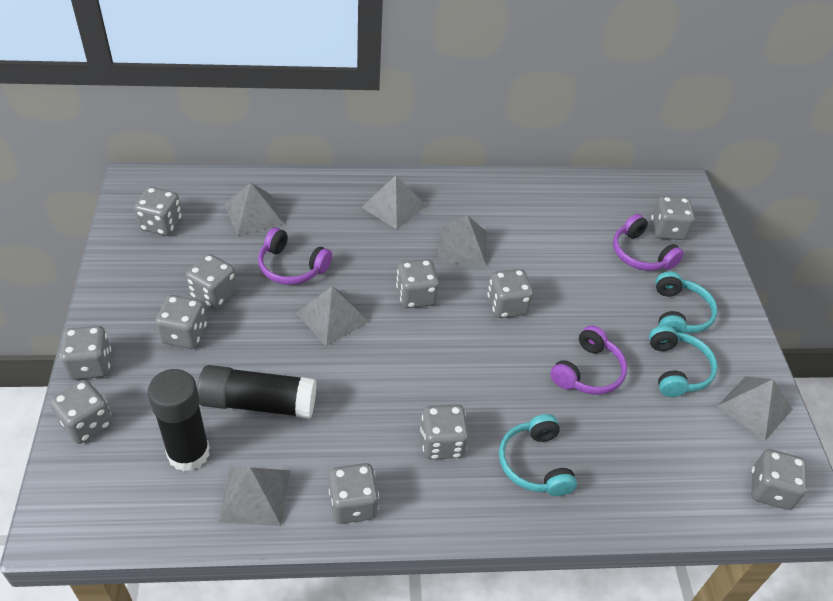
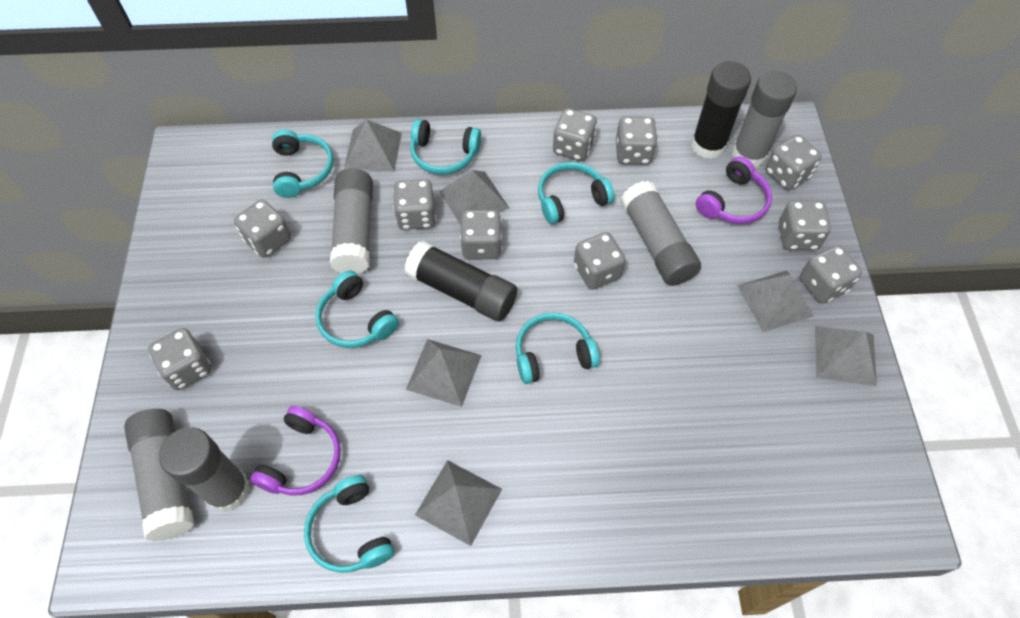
grey dice: [50,380,113,444] [60,326,111,380] [134,187,182,236] [155,295,207,349] [186,254,237,309] [329,463,379,524] [396,259,439,308] [420,405,469,459] [487,269,533,318] [651,196,695,240] [751,449,807,510] = 11 -> [148,328,212,390] [234,200,291,258] [393,179,436,230] [460,210,502,260] [553,108,597,161] [574,232,626,290] [616,117,658,164] [766,135,822,190] [779,201,831,250] [800,245,862,304] = 10
grey glue stick: none = 0 -> [124,409,194,542] [159,427,250,512] [330,168,373,274] [621,181,701,286] [732,71,797,167] = 5
purple headphones: [258,227,332,285] [550,325,627,395] [613,214,684,271] = 3 -> [250,406,341,496] [696,157,772,224] = 2
turquoise headphones: [499,414,577,496] [649,325,718,397] [656,271,718,333] = 3 -> [272,130,334,198] [304,475,394,573] [315,271,399,348] [410,119,481,175] [516,312,600,384] [538,162,615,224] = 6

